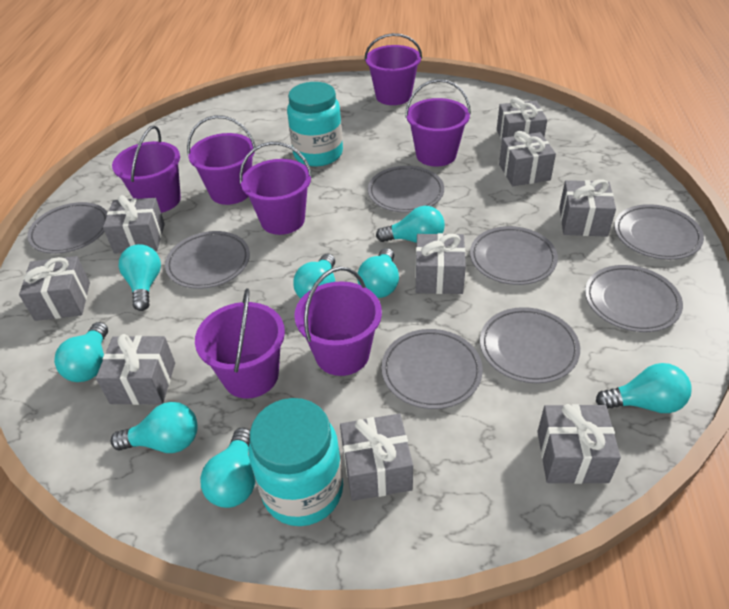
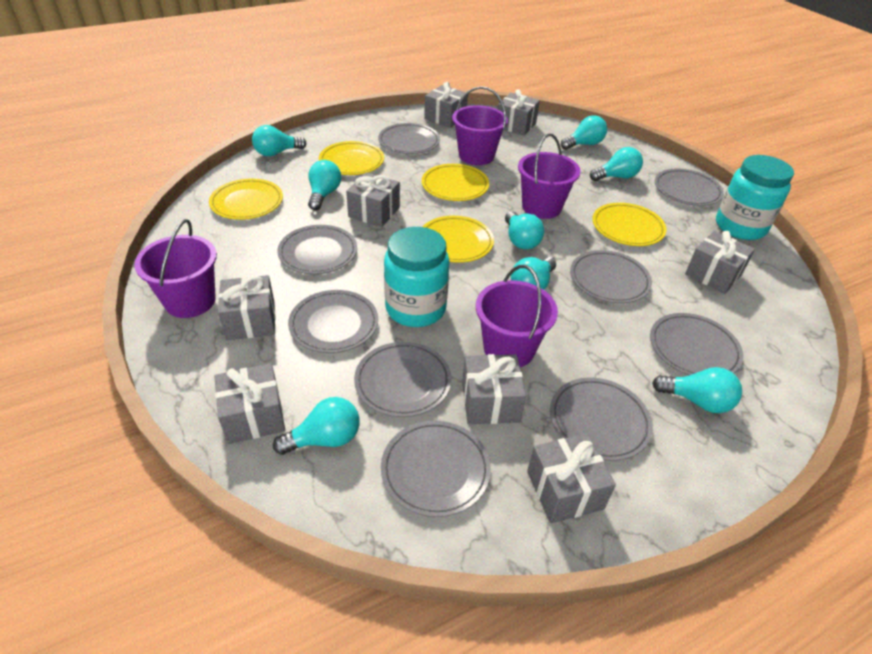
grey gift: [19,256,90,321] [96,334,175,405] [103,195,165,254] [340,414,413,501] [415,233,466,294] [497,97,547,141] [499,131,556,186] [537,404,621,484] [559,179,616,237] = 9 -> [214,363,285,444] [218,275,276,340] [346,172,400,227] [424,82,468,128] [462,354,526,424] [498,89,540,136] [527,434,616,523] [685,231,755,294] = 8
grey plate: [27,202,107,254] [165,231,250,289] [368,166,444,213] [381,329,483,409] [470,226,558,285] [480,307,580,383] [585,265,683,332] [614,204,704,260] = 8 -> [277,225,357,274] [288,290,378,353] [354,342,451,417] [378,123,440,154] [381,421,491,517] [550,378,652,461] [570,250,652,303] [650,313,743,375] [655,169,724,206] = 9
purple bucket: [112,125,181,213] [187,115,256,205] [195,288,285,398] [239,142,313,235] [294,267,382,376] [364,33,422,105] [405,79,471,167] = 7 -> [134,219,217,318] [452,86,508,165] [476,265,558,367] [518,134,581,219] = 4
yellow plate: none = 0 -> [209,179,283,220] [319,141,384,175] [422,164,489,201] [423,216,494,263] [592,203,667,246] = 5

